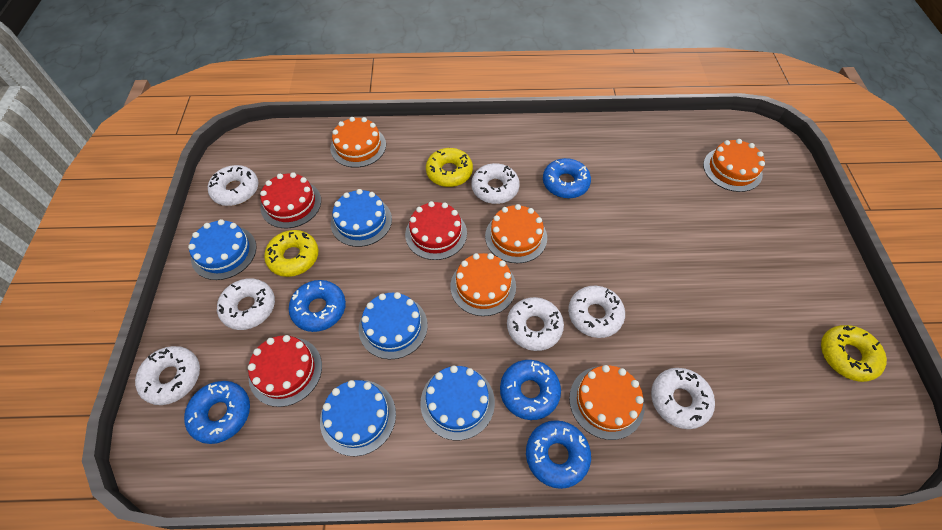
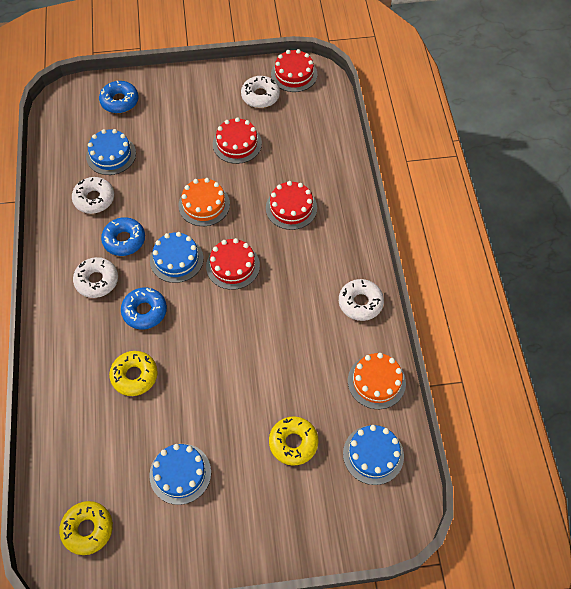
blue cake: [188,219,257,280] [320,380,396,456] [331,189,392,247] [359,292,428,359] [420,365,495,440] = 5 -> [86,129,136,175] [149,444,211,505] [150,232,204,283] [343,425,404,485] = 4
blue donut: [184,381,250,444] [289,280,346,332] [500,360,561,420] [526,420,591,489] [543,158,591,198] = 5 -> [99,80,138,113] [101,217,145,256] [121,287,167,330] = 3
orange cake: [330,117,386,168] [450,253,516,316] [485,204,547,263] [569,365,645,440] [703,139,765,192] = 5 -> [178,178,230,226] [348,353,406,409] = 2
red cake: [248,335,322,407] [260,172,321,228] [405,201,467,260] = 3 -> [206,238,260,290] [213,117,262,164] [266,181,317,230] [271,49,317,92] = 4
white donut: [135,346,200,405] [208,165,258,206] [217,278,275,330] [471,163,520,204] [507,297,564,351] [568,286,625,338] [651,368,715,429] = 7 -> [72,177,114,214] [73,257,118,298] [241,76,280,108] [339,279,384,321] = 4

